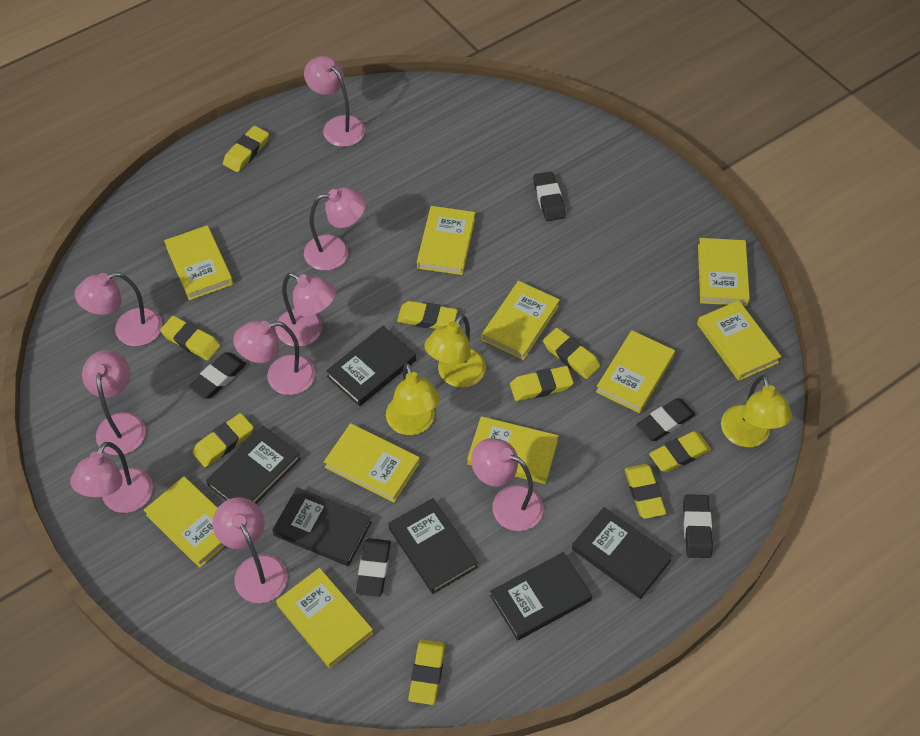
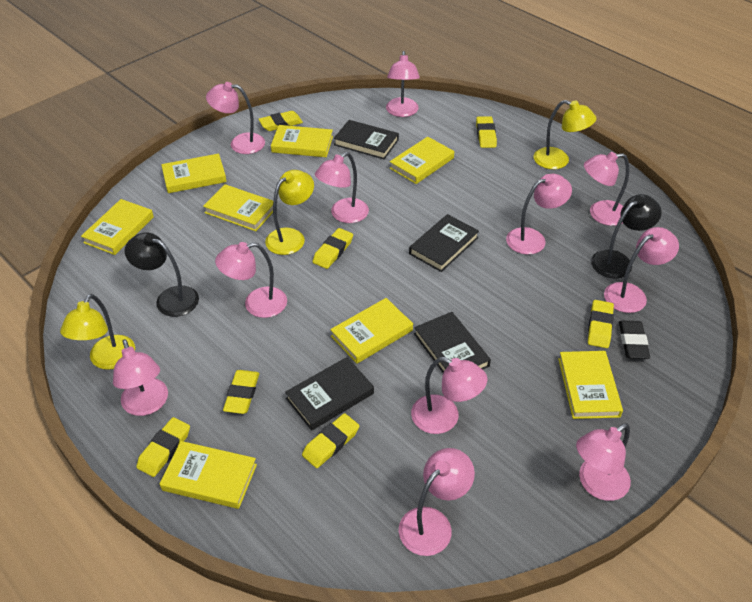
black book: [206,426,301,504] [272,487,372,566] [326,326,416,406] [388,498,478,594] [490,552,592,641] [572,507,673,599] = 6 -> [285,357,374,430] [334,120,399,159] [409,214,479,272] [414,312,491,373] = 4
black eraser: [189,352,246,399] [356,538,391,597] [533,172,566,221] [637,398,696,441] [683,494,713,558] = 5 -> [619,321,650,359] = 1
black lamp: none = 0 -> [125,232,199,317] [591,194,662,279] = 2
pink lamp: [70,442,153,513] [74,272,163,346] [82,350,146,455] [212,497,288,603] [233,321,315,395] [276,273,336,347] [304,56,365,147] [304,187,366,271] [471,438,544,531] = 9 -> [113,339,168,416] [206,82,265,154] [215,242,287,318] [315,152,369,223] [386,51,420,117] [399,448,475,556] [411,357,488,434] [506,174,572,255] [576,423,631,501] [584,152,629,226] [604,227,679,313] = 11
yellow book: [144,476,225,568] [164,225,233,300] [276,568,373,668] [324,423,420,503] [417,206,475,275] [467,416,558,484] [482,281,560,360] [596,330,675,413] [697,300,781,381] [698,238,750,306] = 10 -> [81,199,154,255] [160,441,257,509] [161,154,227,193] [203,184,273,231] [271,125,333,157] [330,298,413,364] [390,137,454,184] [558,351,623,419] = 8
yellow eraser: [160,316,221,361] [192,413,254,467] [223,126,269,172] [397,301,458,329] [408,639,445,705] [510,366,573,401] [543,328,600,379] [625,464,666,519] [649,431,711,472] = 9 -> [136,417,190,477] [223,370,259,414] [259,111,303,131] [302,413,359,468] [313,228,353,269] [476,116,497,148] [588,300,614,348] = 7

